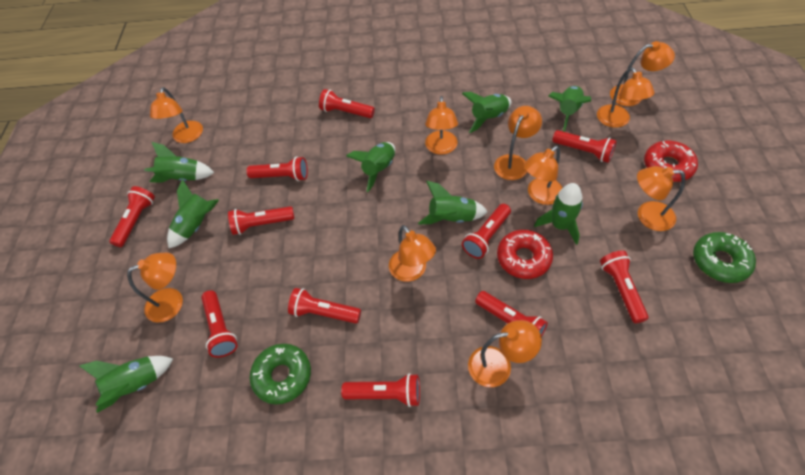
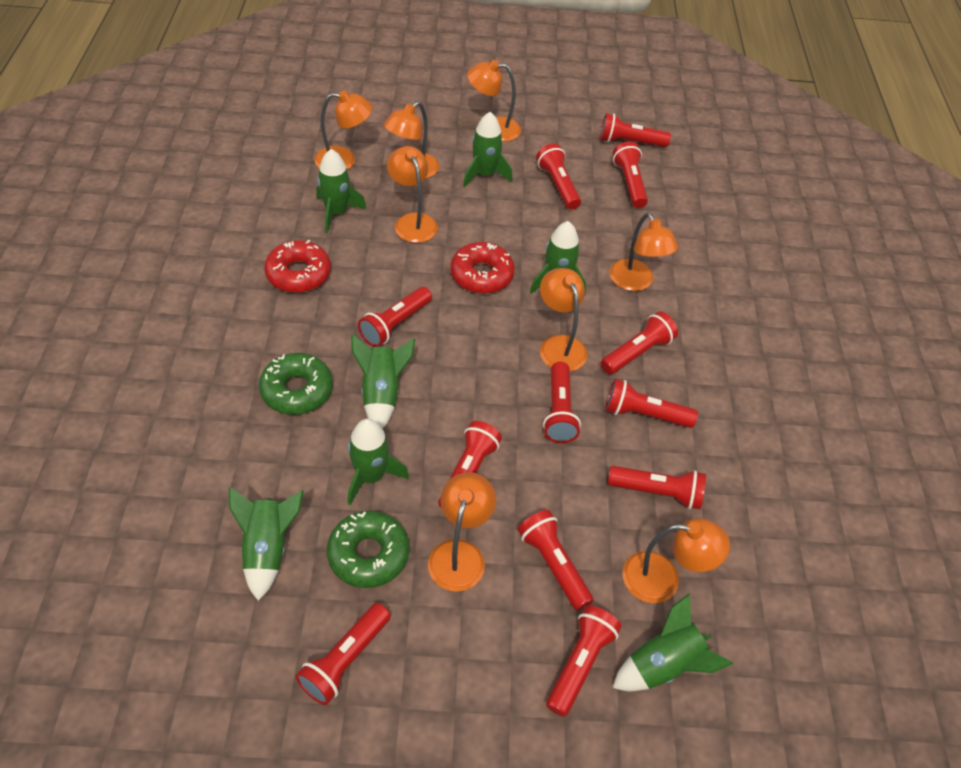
green rocket: [79,356,173,413] [144,142,214,183] [167,179,219,248] [346,142,395,192] [418,181,488,224] [462,92,512,133] [534,183,583,245] [549,86,591,132] = 8 -> [229,487,304,601] [317,149,367,233] [348,419,409,505] [351,334,415,429] [463,112,513,187] [530,221,586,295] [613,594,733,691] = 7
orange lamp: [127,252,183,323] [150,87,203,143] [389,225,436,282] [425,96,458,155] [468,320,542,387] [494,106,542,180] [524,146,562,205] [597,67,655,128] [610,41,675,106] [637,166,685,231] = 10 -> [314,91,372,170] [384,101,440,179] [387,146,438,243] [428,472,496,592] [467,60,521,142] [540,268,587,372] [609,213,678,291] [622,518,730,603] = 8
red flashlight: [109,186,155,247] [201,290,237,358] [228,206,294,235] [247,157,308,181] [288,288,361,324] [319,89,375,118] [341,373,420,407] [462,204,511,259] [475,291,548,337] [552,130,617,163] [600,250,649,323] = 11 -> [296,603,391,705] [358,287,432,347] [438,421,502,507] [518,510,594,611] [536,144,581,210] [543,362,581,443] [546,605,622,717] [600,113,671,147] [601,311,678,375] [606,379,698,428] [608,466,706,509] [613,142,648,208] = 12

